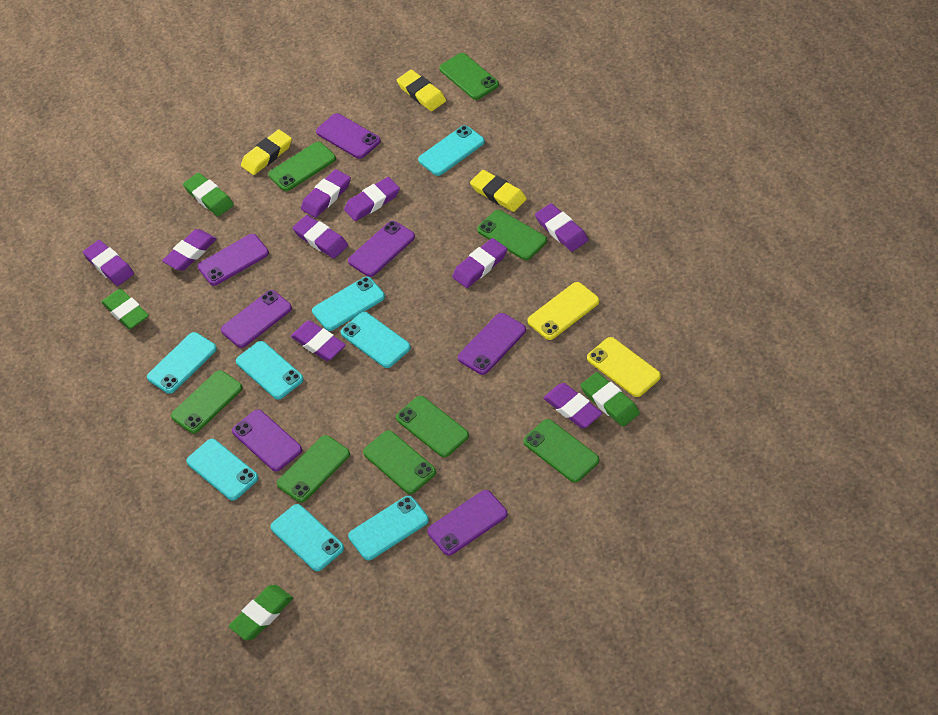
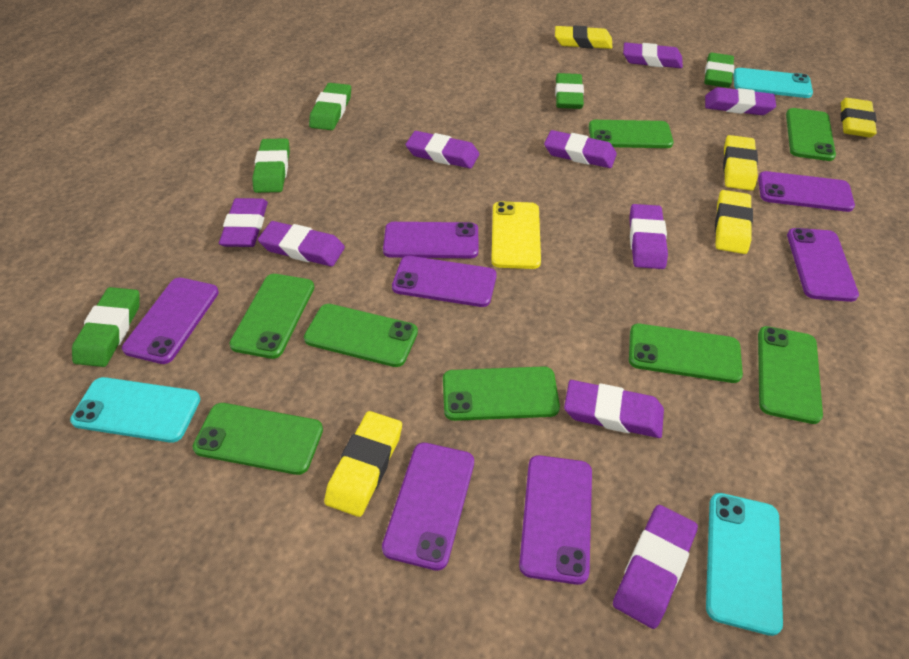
green eraser: [101,288,149,330] [183,173,234,216] [228,585,293,640] [580,372,640,427] = 4 -> [72,287,140,367] [252,138,290,193] [309,83,351,130] [555,73,584,109] [704,53,734,88] = 5
turquoise phone: [147,332,217,394] [186,439,258,501] [236,341,304,400] [271,504,344,571] [312,277,385,331] [341,312,411,368] [348,496,429,560] [418,125,485,176] = 8 -> [70,377,200,443] [706,493,783,636] [733,68,813,98] = 3
yellow eraser: [241,129,292,175] [397,70,446,111] [470,170,527,212] = 3 -> [324,411,402,517] [555,26,613,49] [715,190,753,254] [723,135,758,191] [840,98,877,137] = 5
yellow phone: [527,282,599,340] [587,337,661,397] = 2 -> [491,201,541,269] = 1

